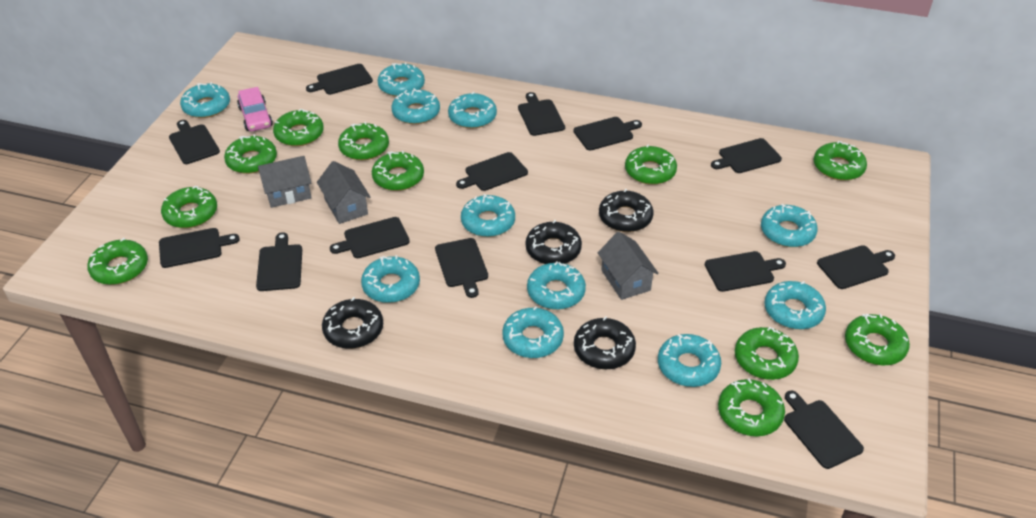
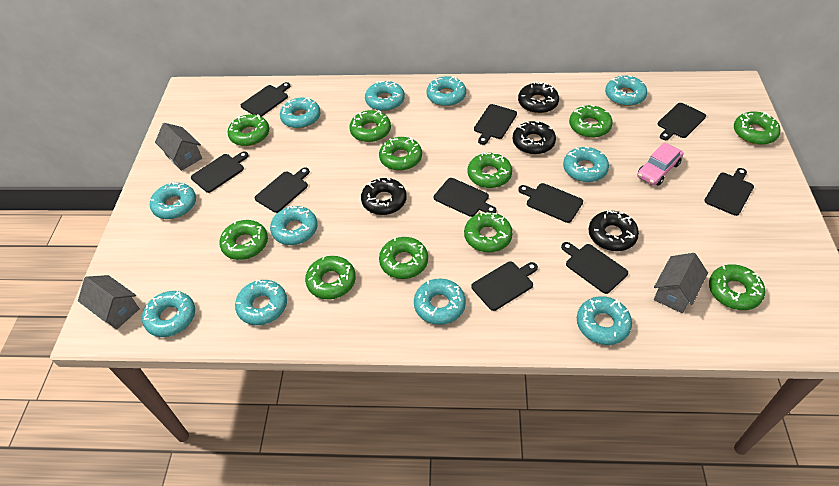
black cutting board: [159,228,240,268] [169,120,220,164] [256,232,302,291] [306,64,373,95] [330,217,410,258] [435,238,488,298] [456,152,528,191] [518,92,565,136] [573,117,642,151] [705,251,786,292] [711,138,782,173] [784,391,864,469] [817,245,895,289] = 13 -> [191,151,249,193] [241,82,290,117] [255,168,310,213] [434,178,496,217] [471,262,538,311] [474,104,517,145] [518,183,583,223] [561,242,628,294] [658,103,706,140] [704,168,754,216] = 10

